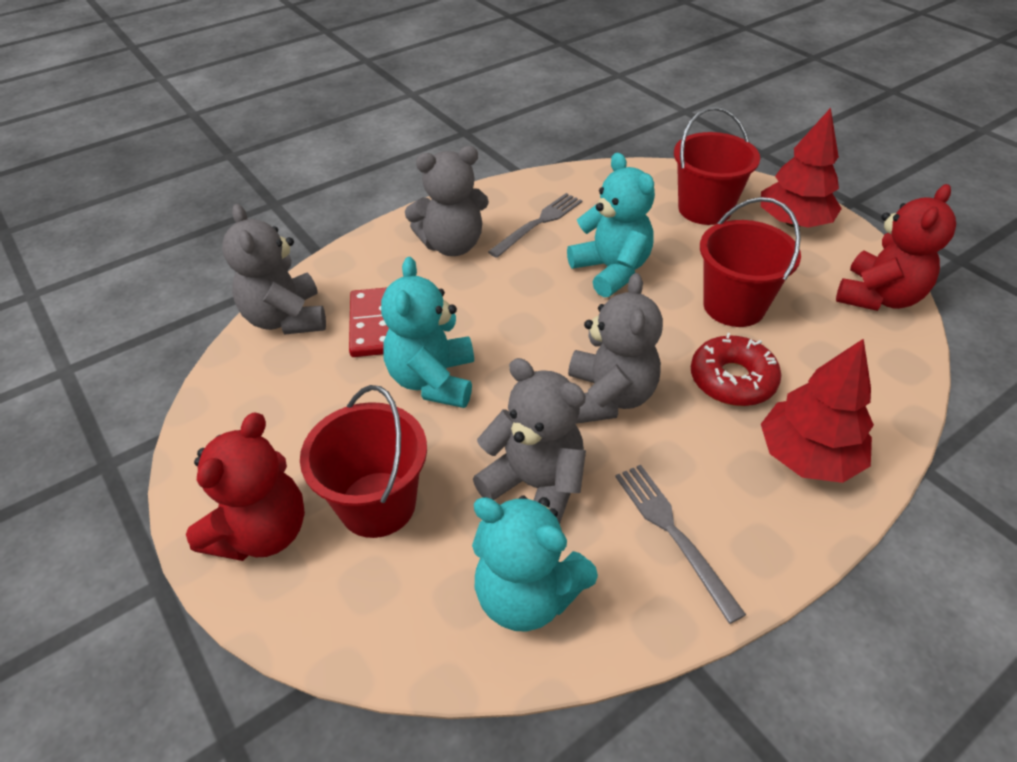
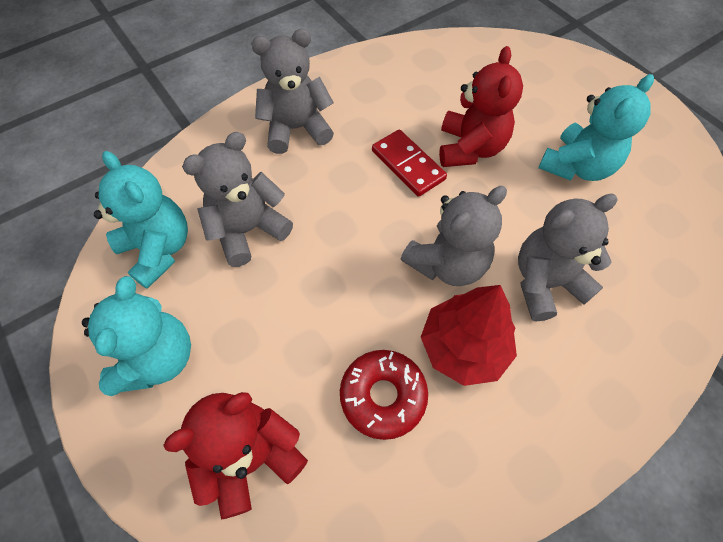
grey fork: [488,193,582,258] [615,465,746,624] = 2 -> none = 0
red bucket: [300,385,427,538] [674,107,760,225] [700,197,801,327] = 3 -> none = 0
red tree: [761,108,842,228] [761,338,874,483] = 2 -> [421,285,517,386] = 1

